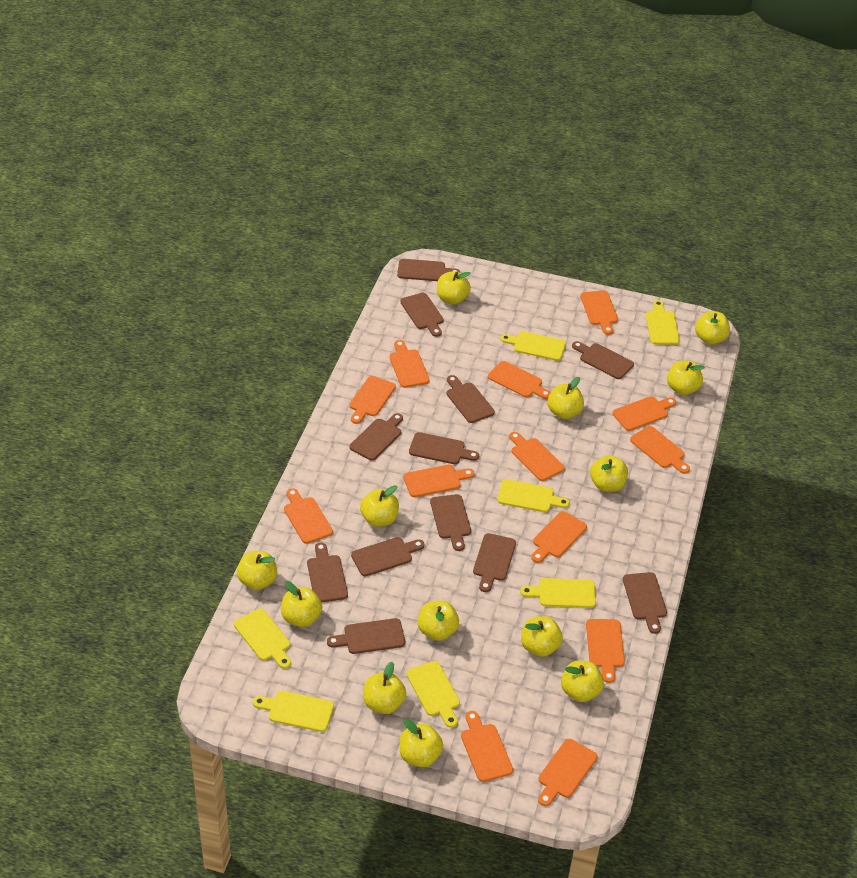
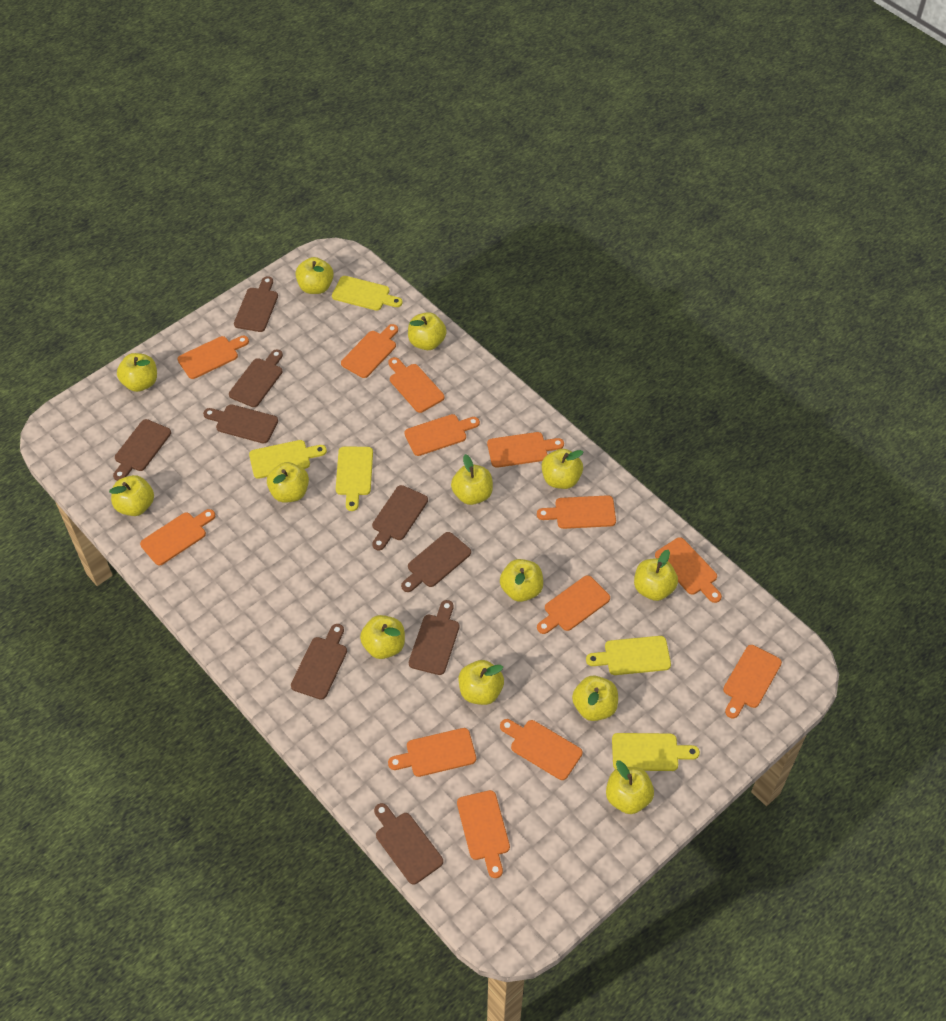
brown cutting board: [307,543,348,602] [327,618,405,654] [350,413,403,461] [351,537,424,576] [397,259,460,281] [400,293,444,337] [409,432,479,464] [430,494,471,551] [447,375,495,423] [473,533,516,592] [572,341,634,379] [623,572,667,634] = 12 -> [113,419,171,481] [203,404,278,443] [229,350,283,407] [234,276,278,332] [291,624,347,700] [372,485,428,551] [374,803,443,884] [401,532,471,592] [409,600,459,675] = 9
yellow cutting board: [234,608,291,669] [253,691,334,732] [406,661,460,728] [497,479,570,512] [500,331,566,361] [520,578,596,608] [646,300,680,345] = 7 -> [249,440,327,479] [332,276,403,311] [336,447,373,511] [586,636,671,675] [612,733,700,771] = 5

